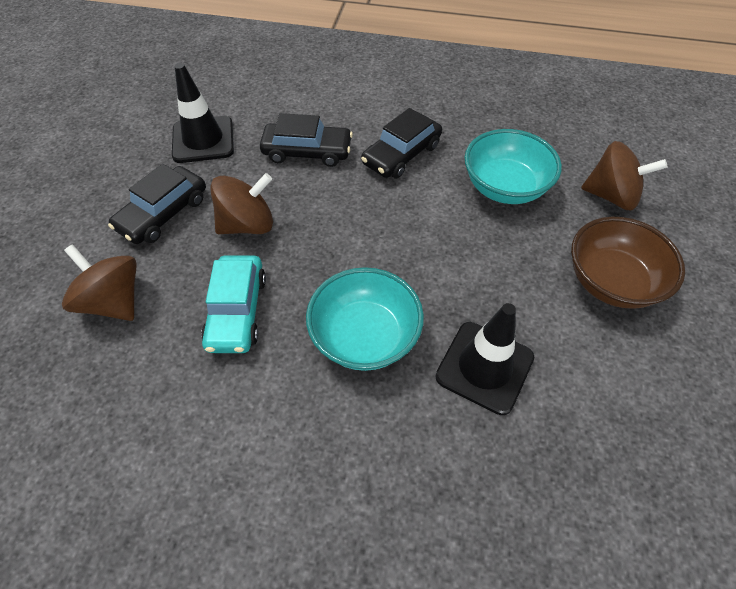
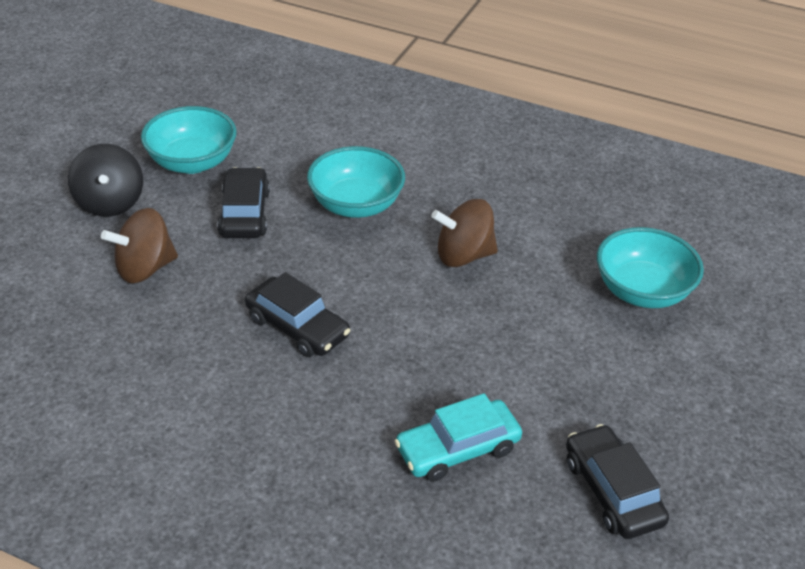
black spinning top: none = 0 -> [68,144,143,217] = 1
black traffic cone: [172,63,234,163] [435,303,534,415] = 2 -> none = 0
brown bowl: [571,217,685,309] = 1 -> none = 0
brown spinning top: [62,244,137,321] [210,173,273,234] [581,141,667,210] = 3 -> [101,208,178,283] [431,199,498,267] = 2
turquoise bowl: [306,267,424,371] [465,129,562,204] = 2 -> [141,106,237,174] [307,146,405,218] [597,227,704,308] = 3

